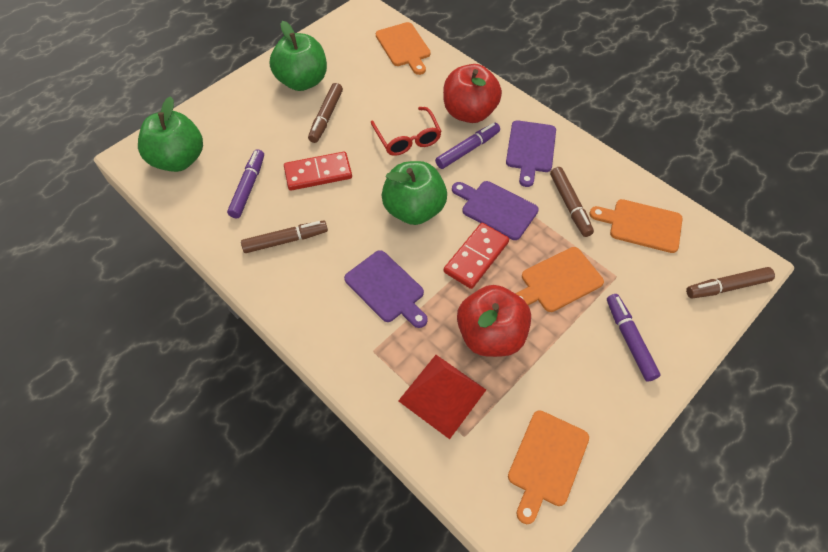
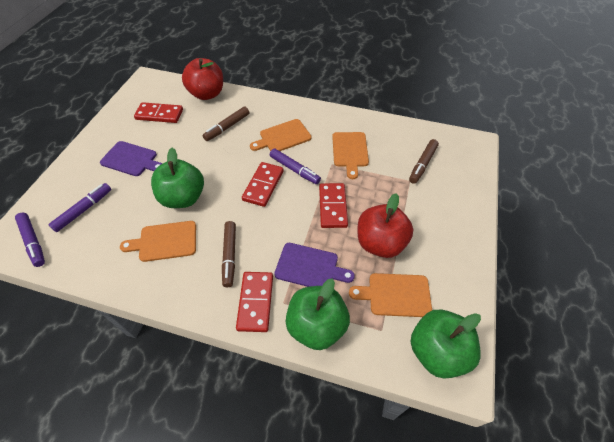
brown marker: [241,221,328,253] [308,83,343,143] [550,167,594,237] [686,267,775,298] = 4 -> [202,107,249,141] [222,221,236,287] [409,139,439,184] = 3
purple cutting board: [344,250,428,328] [452,181,539,240] [506,120,556,187] = 3 -> [100,141,162,176] [274,243,355,287] = 2
red domino: [284,152,352,191] [444,223,509,289] = 2 -> [134,102,183,123] [236,272,273,332] [242,162,284,207] [319,183,348,228] = 4
red glasses: [371,107,442,156] = 1 -> none = 0
red pyramid: [398,355,486,439] = 1 -> none = 0

